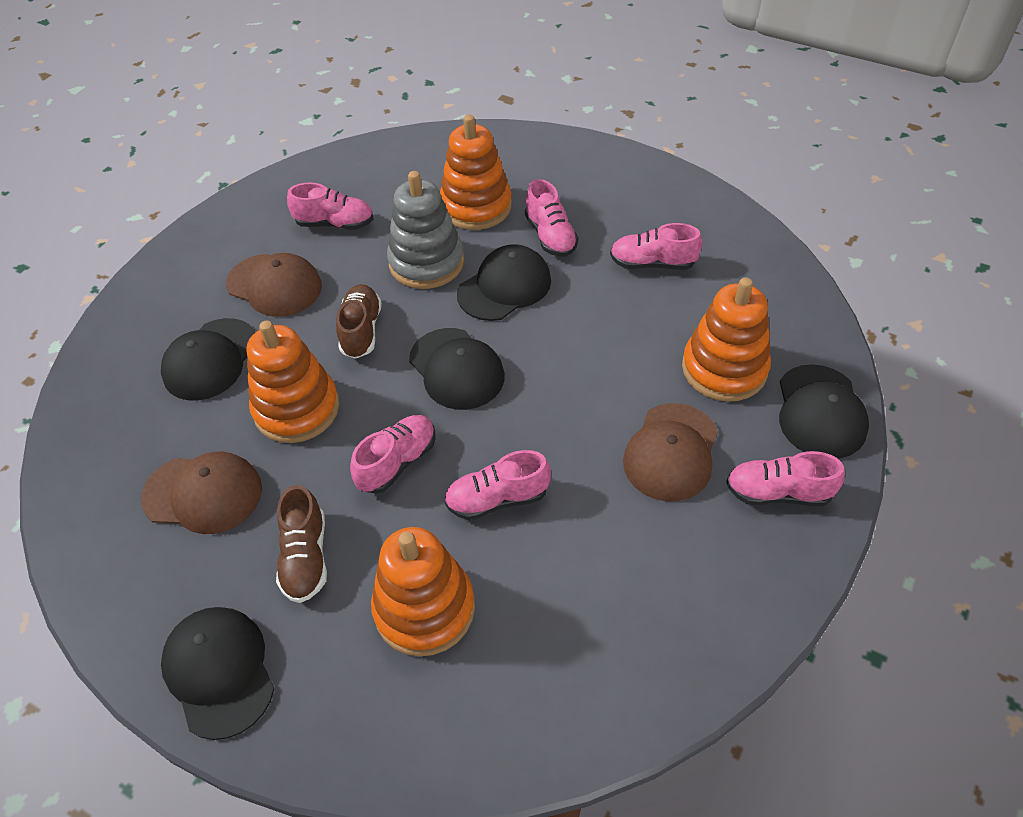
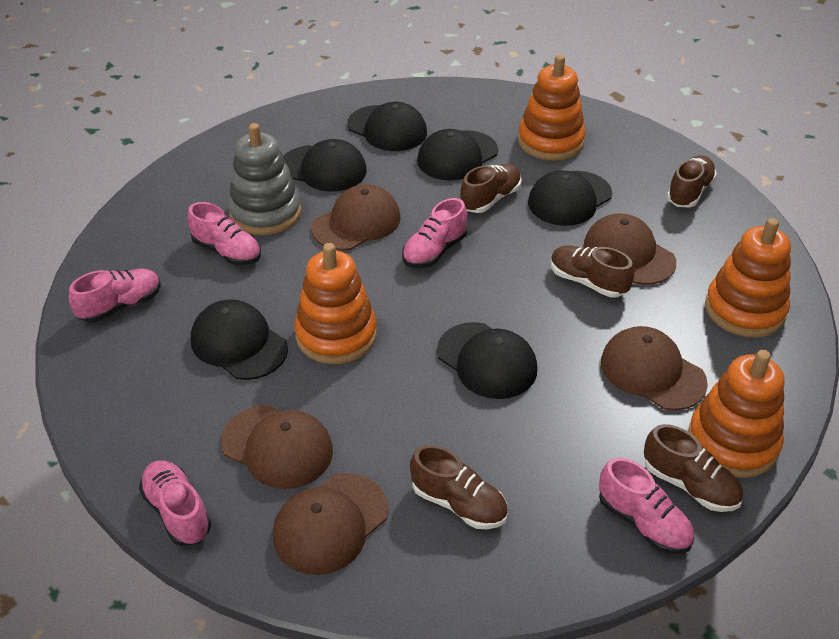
black cap: [161,318,255,401] [161,607,274,740] [409,328,505,410] [457,244,551,321] [779,364,869,459] = 5 -> [191,299,288,380] [284,139,367,192] [347,102,427,151] [417,129,498,181] [437,322,538,399] [528,170,612,226] = 6
brown cap: [141,451,262,534] [226,253,322,317] [623,403,718,501] = 3 -> [221,405,333,489] [273,473,388,575] [311,184,401,251] [583,213,676,285] [601,326,708,411] = 5
brown shoe: [276,485,327,603] [336,284,382,359] = 2 -> [410,445,508,529] [460,164,522,213] [550,246,634,297] [644,424,743,512] [667,155,717,208] = 5
pink shoe: [287,183,374,230] [350,415,436,494] [444,450,551,520] [525,179,578,257] [610,223,702,270] [726,451,845,506] = 6 -> [68,268,161,322] [139,460,211,546] [188,202,261,265] [402,198,467,268] [599,458,694,554] = 5

